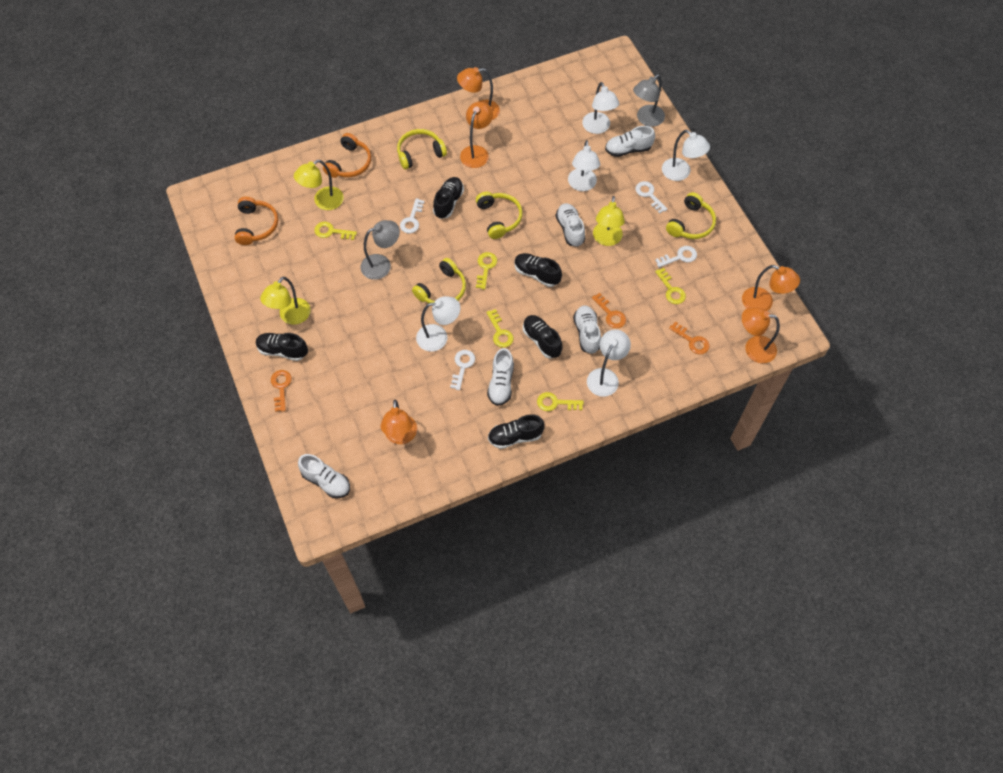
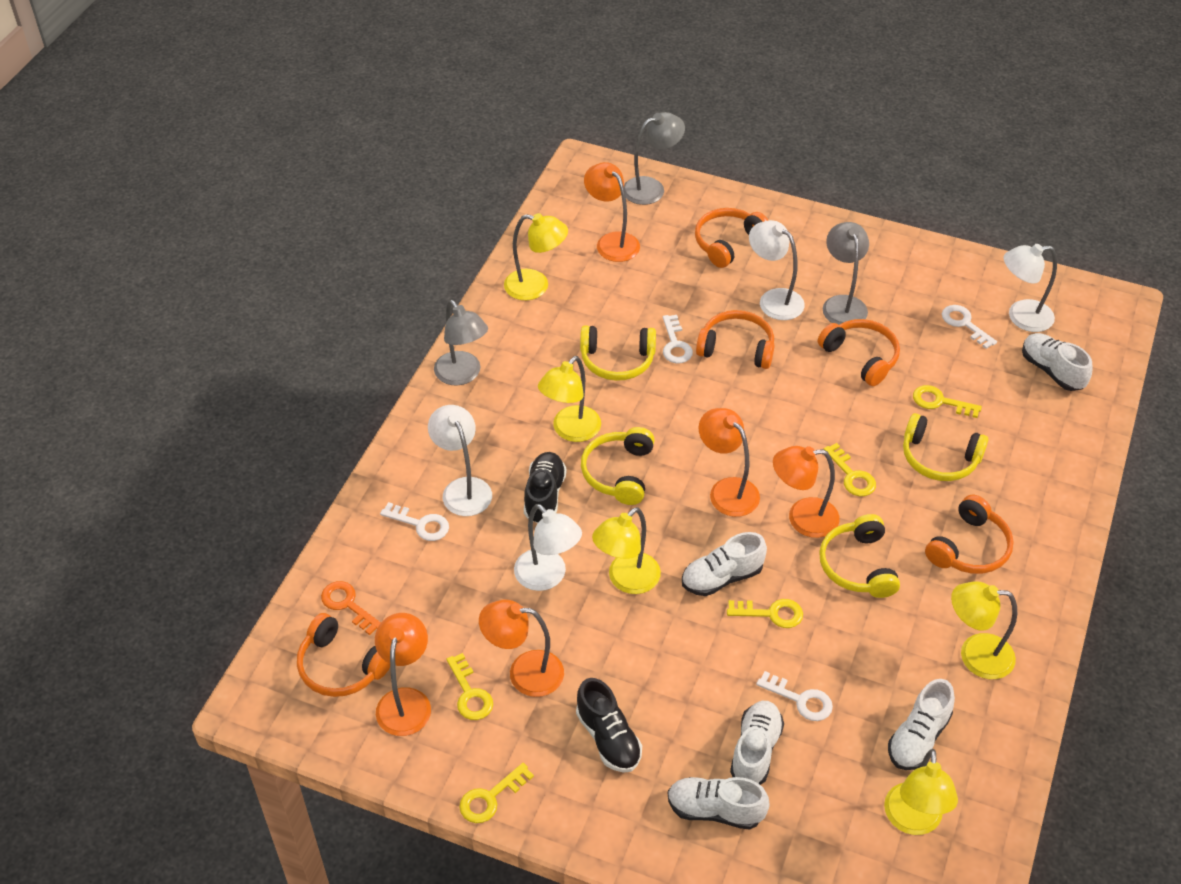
black shoe: [256,333,308,361] [433,177,464,219] [488,414,545,449] [514,253,562,287] [523,315,562,359] = 5 -> [524,452,567,523] [576,678,642,773] = 2
grey lamp: [360,220,400,280] [633,74,665,127] = 2 -> [434,300,488,386] [624,112,685,205] [823,222,869,325] = 3
orange headphones: [235,197,278,245] [323,133,371,178] = 2 -> [297,613,390,697] [695,208,768,268] [696,310,775,369] [818,319,900,386] [925,495,1014,574] = 5
orange key: [271,370,292,412] [592,293,626,328] [669,321,710,354] = 3 -> [321,581,381,635] = 1
white lamp: [416,296,460,352] [568,140,600,191] [582,82,619,134] [587,329,631,397] [662,130,710,181] = 5 -> [428,405,492,516] [514,504,582,591] [749,220,805,320] [1004,244,1057,332] = 4
yellow lamp: [260,277,311,325] [294,160,344,210] [593,196,625,246] = 3 -> [504,213,568,300] [538,356,601,442] [592,507,661,594] [884,749,958,835] [951,581,1017,679] = 5

